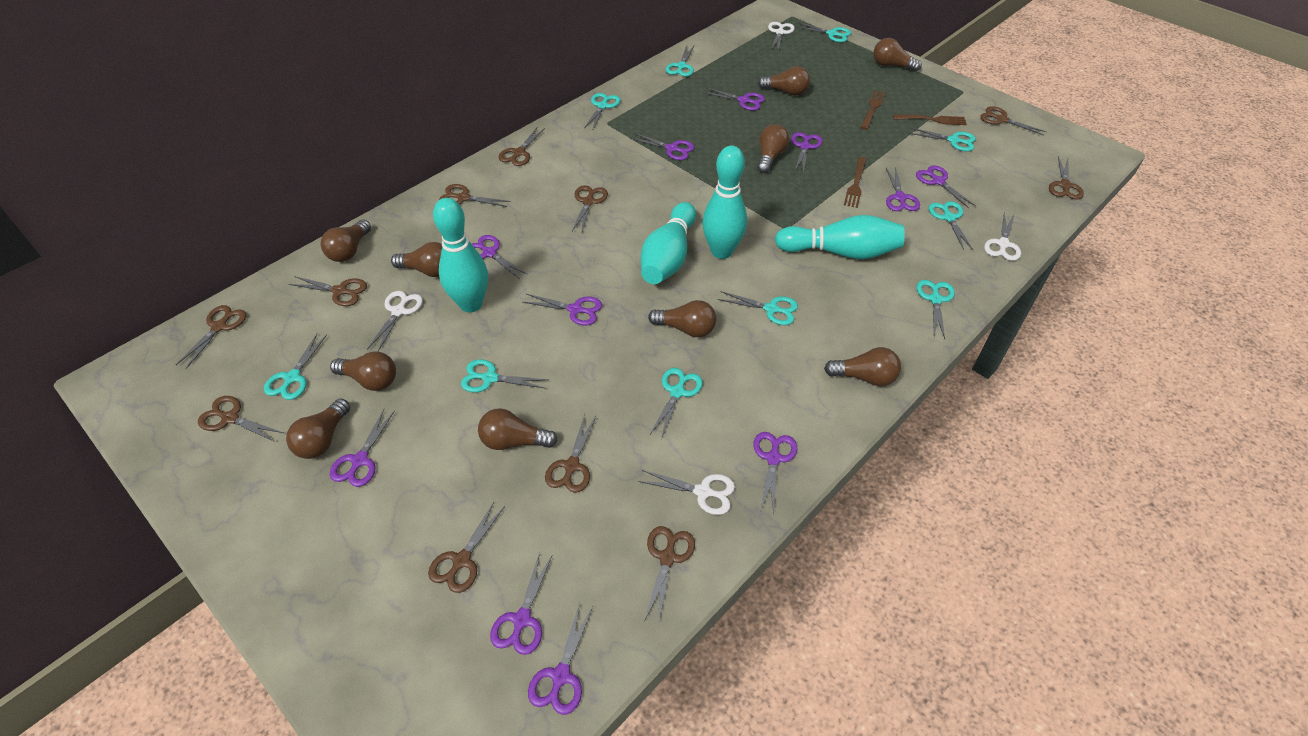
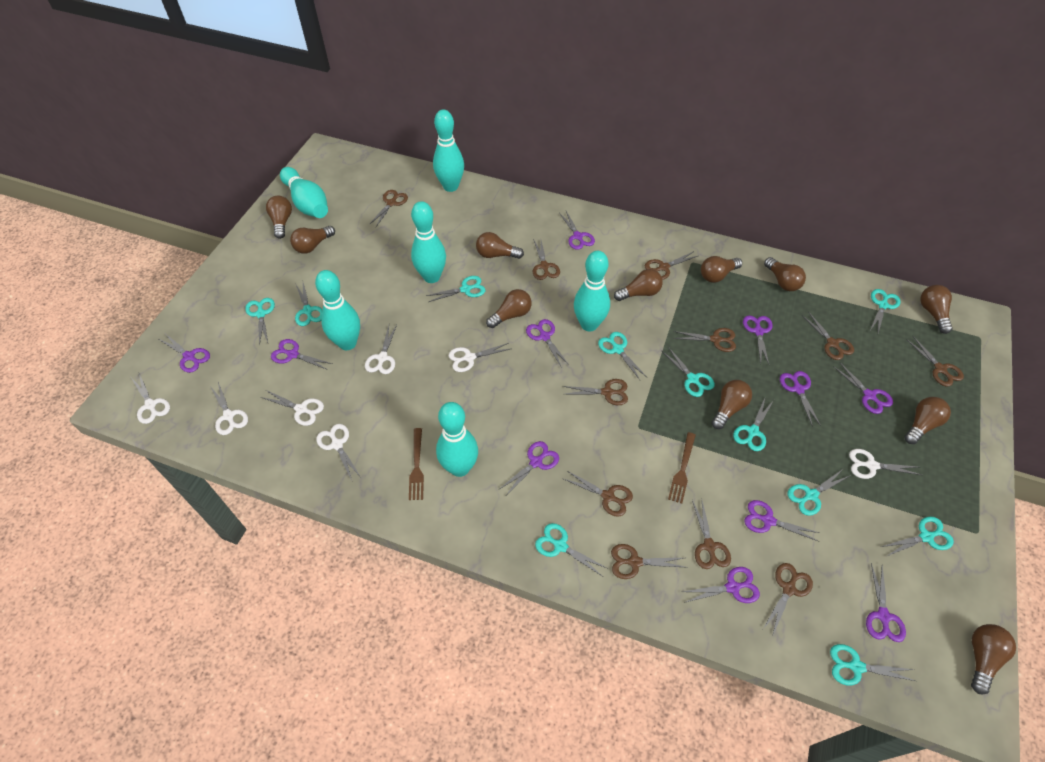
brown fork: [844,157,866,208] [860,90,886,130] [893,115,967,125] = 3 -> [409,428,424,500] [668,432,696,504] = 2
brown light bulb: [286,398,350,459] [321,220,371,262] [330,351,396,391] [391,242,442,277] [478,408,558,450] [648,300,716,337] [757,124,789,173] [758,66,810,96] [824,347,901,386] [873,38,922,72] = 10 -> [266,196,292,239] [290,226,335,253] [476,232,524,259] [486,289,532,328] [614,269,663,301] [701,256,742,283] [712,380,752,429] [764,257,806,291] [904,397,951,444] [920,285,952,334] [971,624,1016,695] = 11
turquoise bowling pin: [433,198,488,312] [641,202,696,284] [702,146,747,259] [775,215,905,259] = 4 -> [280,167,328,218] [315,270,360,350] [411,201,446,283] [433,109,464,192] [436,402,478,477] [574,251,610,331] = 6
turquoise scissors: [264,334,327,400] [461,359,549,392] [584,93,620,129] [650,368,703,439] [666,45,694,77] [717,291,798,325] [795,22,851,42] [909,127,976,151] [916,280,955,339] [929,201,973,250] = 10 -> [245,298,275,346] [295,283,323,326] [426,276,486,302] [535,523,607,576] [598,332,647,380] [662,347,715,397] [733,398,774,451] [787,469,851,516] [830,644,915,685] [870,289,901,333] [881,517,954,556] = 11
white scissors: [367,291,423,352] [639,470,735,515] [768,22,795,51] [984,212,1021,261] = 4 -> [131,374,170,424] [210,382,248,435] [261,390,324,426] [316,424,360,481] [365,325,397,374] [449,343,510,372] [849,449,922,479] = 7

